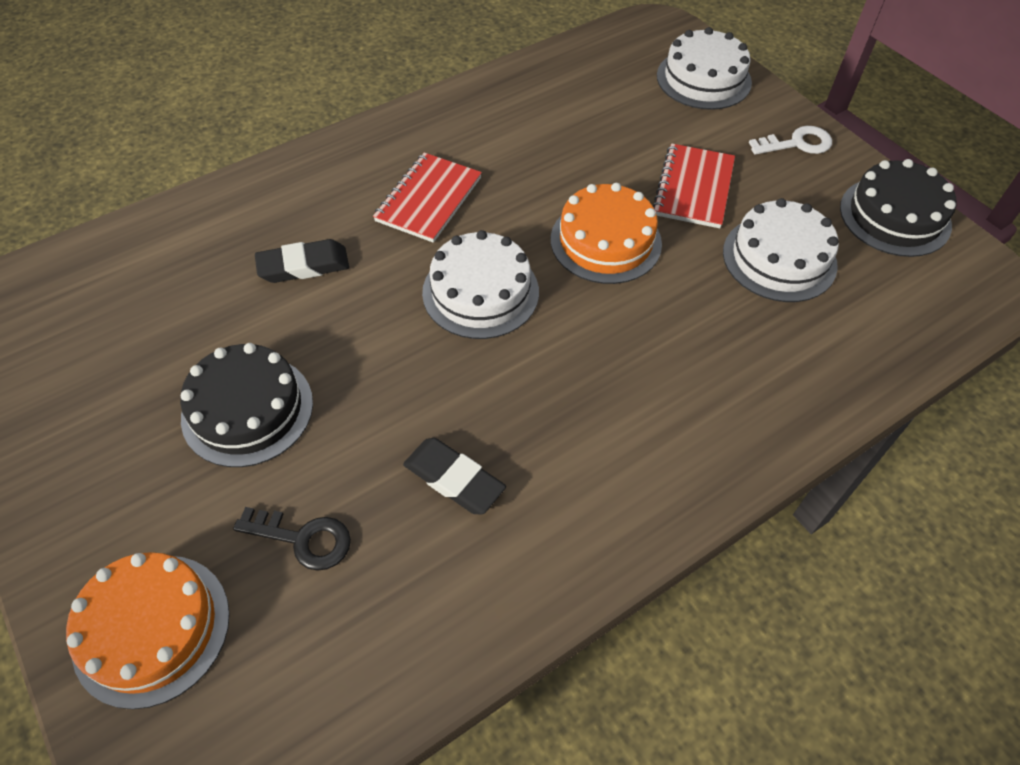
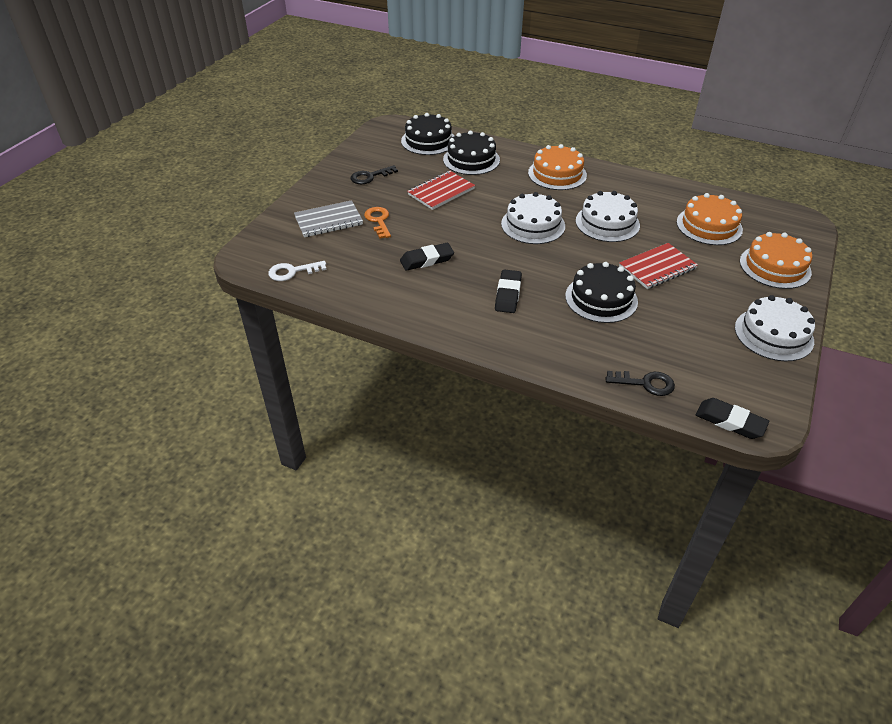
black cake: [180,343,313,467] [840,159,956,257] = 2 -> [401,113,454,155] [443,131,500,175] [565,262,638,323] = 3
black eraser: [255,239,349,283] [403,438,506,514] = 2 -> [400,243,454,271] [495,269,522,313] [696,398,769,439] = 3
black key: [233,507,351,571] = 1 -> [351,165,398,184] [605,371,675,396] = 2
grey notebook: none = 0 -> [294,200,363,237] = 1
orange cake: [66,552,230,709] [551,183,662,284] = 2 -> [528,144,587,190] [677,193,743,245] [740,232,812,289] = 3
orange key: none = 0 -> [364,207,391,239] = 1

